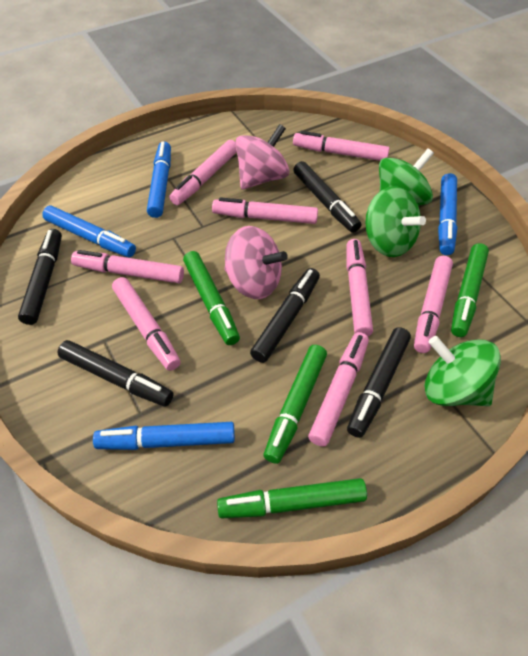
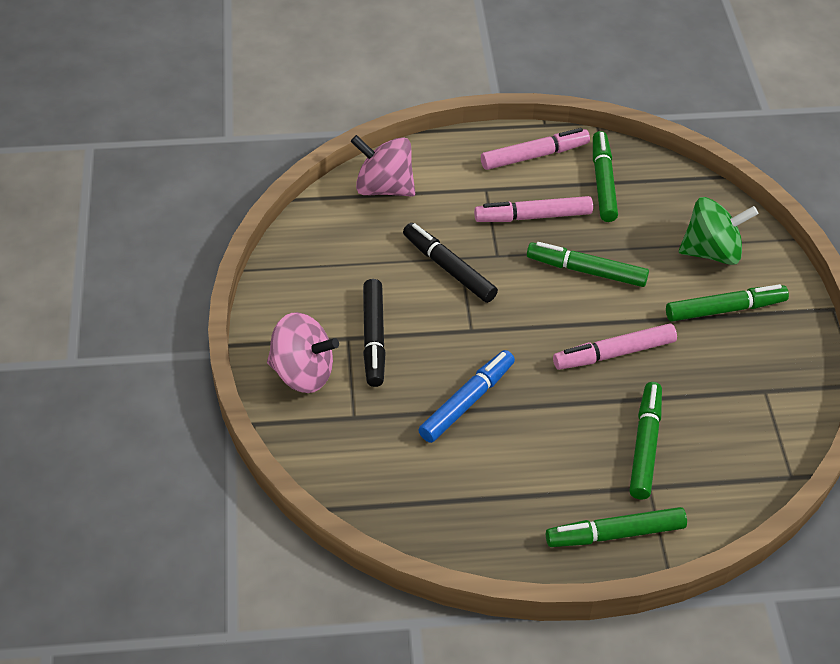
black marker: [18,229,62,325] [57,340,173,406] [250,268,320,363] [293,161,361,233] [347,327,411,438] = 5 -> [363,279,386,387] [403,223,498,303] = 2
blue marker: [42,205,136,257] [93,422,235,450] [147,142,171,218] [438,173,457,255] = 4 -> [418,350,515,443] = 1
green marker: [183,251,240,345] [217,478,367,518] [264,345,327,464] [451,243,489,337] = 4 -> [527,242,649,287] [546,507,687,547] [593,131,618,222] [629,382,662,500] [666,284,789,322] = 5
green spinning top: [365,186,426,257] [379,149,434,205] [424,336,501,406] = 3 -> [679,197,758,265] = 1
pink marker: [71,250,184,283] [112,277,180,371] [169,140,237,205] [212,197,318,224] [293,131,390,161] [308,332,369,447] [347,239,373,336] [414,256,453,353] = 8 -> [474,196,593,222] [481,128,590,170] [553,323,677,370] = 3

